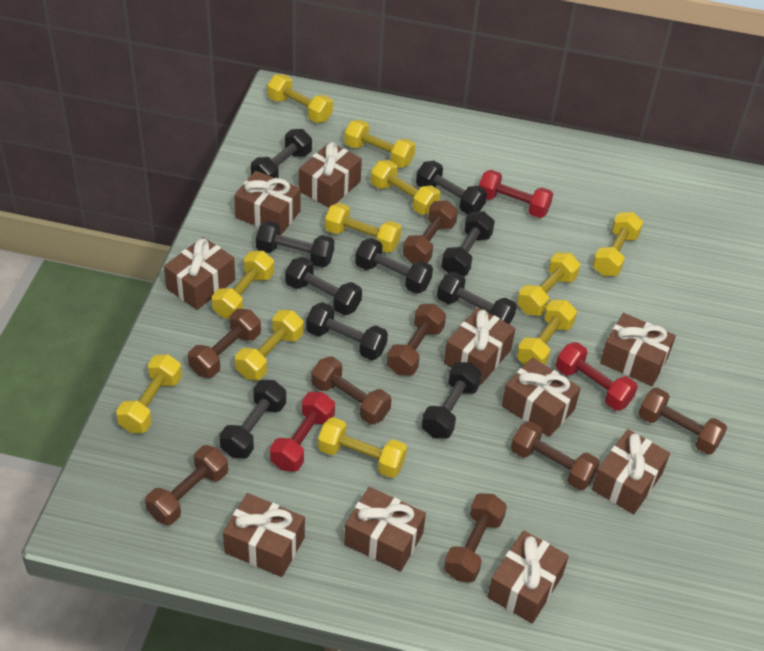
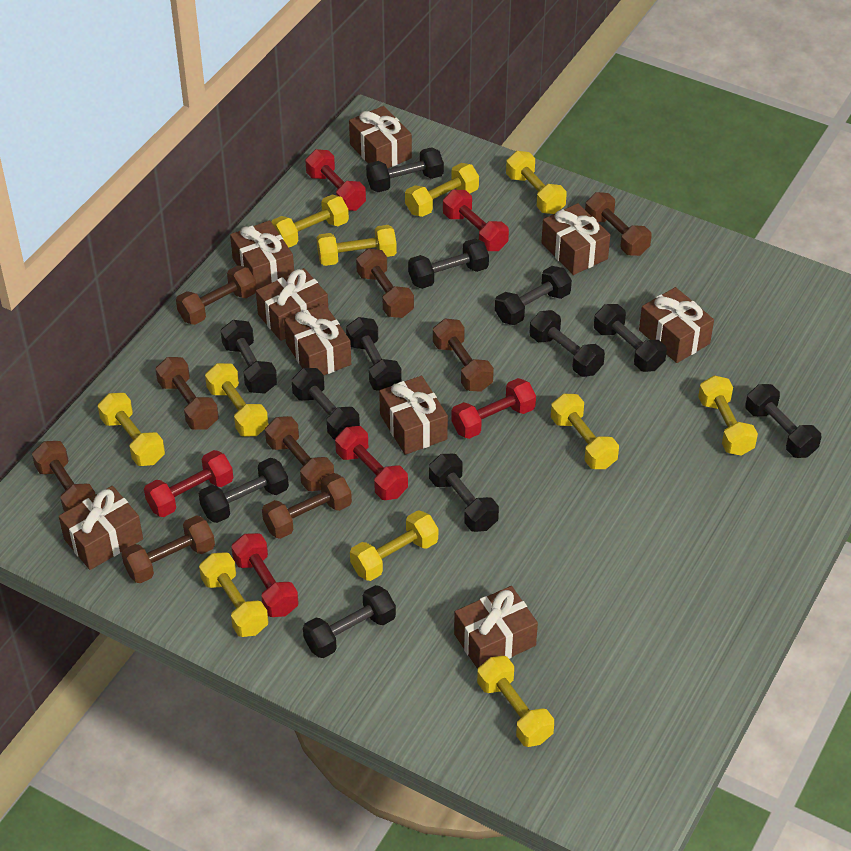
black dumbbell: [219,380,286,459] [251,129,312,178] [256,221,334,268] [285,257,362,315] [306,302,388,360] [355,238,433,294] [416,161,487,214] [421,362,482,439] [437,272,517,325] [441,211,495,276] = 10 -> [199,458,289,523] [221,320,277,393] [292,368,360,440] [303,585,396,658] [346,317,402,391] [366,147,444,192] [408,239,489,289] [429,454,499,532] [495,266,572,325] [529,310,605,377] [594,304,667,372] [745,384,821,458] = 12
brown dumbbell: [145,445,228,525] [188,309,261,378] [311,356,392,425] [387,304,446,376] [403,200,458,264] [444,493,507,582] [511,421,600,490] [638,387,727,454] = 8 -> [32,441,96,512] [121,515,215,583] [156,357,219,430] [176,265,257,325] [262,473,352,539] [265,416,334,491] [356,248,414,318] [433,319,494,392] [585,192,652,256] = 9
brown gift: [164,237,235,310] [223,493,305,577] [234,171,301,235] [299,142,362,208] [344,487,426,572] [444,307,515,384] [487,530,569,623] [502,358,581,437] [592,429,670,514] [600,313,676,386] = 10 -> [59,486,143,570] [230,221,294,289] [256,268,328,341] [284,304,351,375] [349,106,412,169] [379,376,448,455] [454,586,538,669] [541,203,610,275] [639,287,714,363] = 9
red dumbbell: [270,392,335,472] [479,170,553,218] [556,342,638,411] = 3 -> [144,450,233,517] [231,533,299,617] [305,149,366,211] [335,426,408,500] [443,190,509,251] [451,378,536,439] = 6

